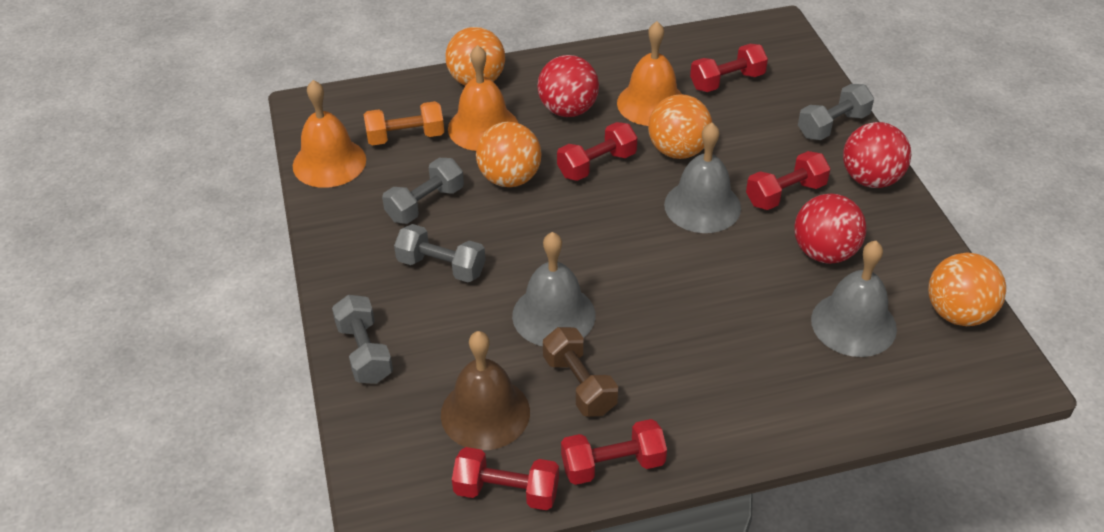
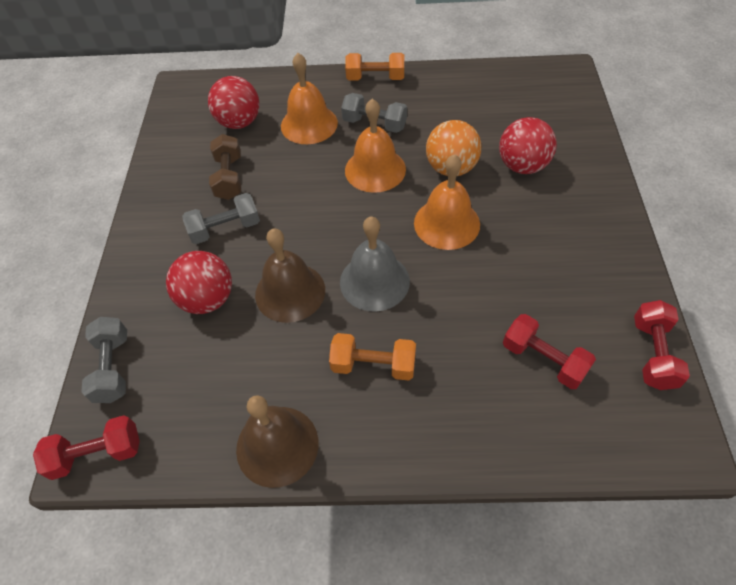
brown bell: [441,331,530,450] = 1 -> [236,395,318,488] [255,228,325,323] = 2
grey bell: [512,232,595,346] [664,123,741,233] [811,241,897,357] = 3 -> [340,217,410,312] = 1
grey dumbbell: [332,295,393,384] [382,158,464,224] [394,224,486,282] [798,84,874,140] = 4 -> [81,317,127,403] [182,193,260,244] [341,93,407,133] = 3
orange ball: [445,27,505,86] [476,122,541,187] [648,94,712,159] [928,253,1006,326] = 4 -> [426,120,482,176] = 1
orange dumbbell: [364,101,444,145] = 1 -> [329,333,416,381] [345,53,404,80] = 2
red dumbbell: [452,447,559,510] [557,122,637,181] [561,419,667,485] [690,44,768,92] [746,151,831,210] = 5 -> [33,415,140,480] [503,314,596,389] [634,300,690,390] = 3

